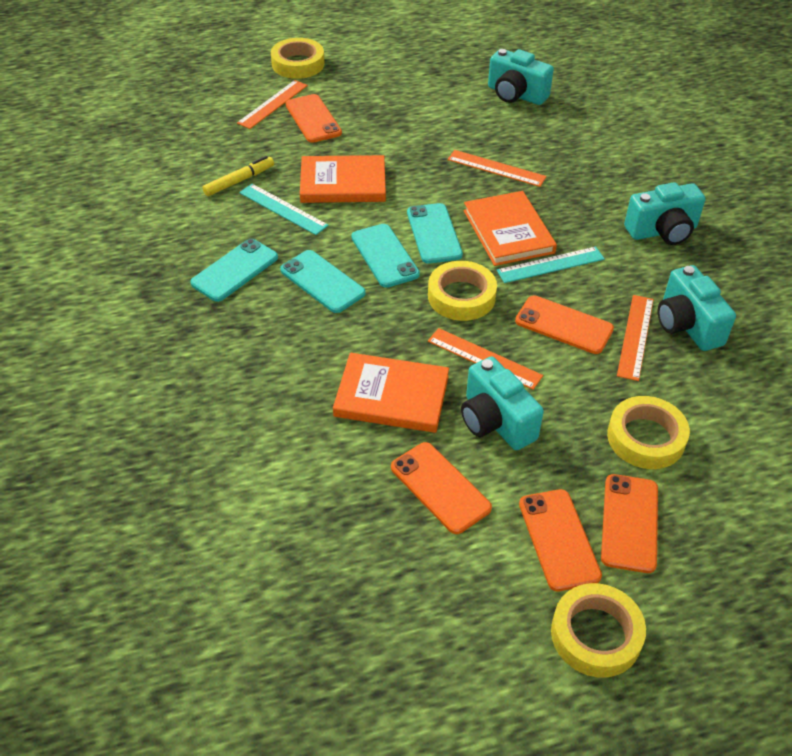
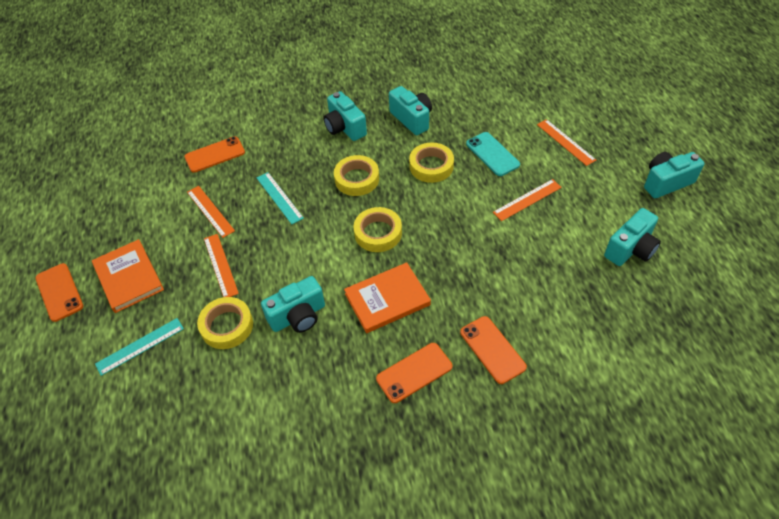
orange book: [300,155,386,203] [333,353,449,433] [464,191,557,266] = 3 -> [92,239,164,313] [344,262,431,333] = 2
orange phone: [286,94,342,143] [391,442,492,534] [515,295,614,354] [519,489,602,591] [601,474,658,573] = 5 -> [35,263,83,322] [184,137,245,173] [376,343,452,403] [460,316,527,384] = 4
turquoise camera: [461,357,544,450] [488,49,554,105] [624,182,706,245] [658,265,736,351] = 4 -> [261,276,325,333] [323,91,367,141] [389,86,432,135] [604,208,661,266] [644,152,704,198] = 5
turquoise phone: [190,239,278,302] [280,250,366,313] [351,224,420,288] [407,203,463,264] = 4 -> [466,132,520,176] = 1
yellow marker: [202,156,274,196] = 1 -> none = 0

